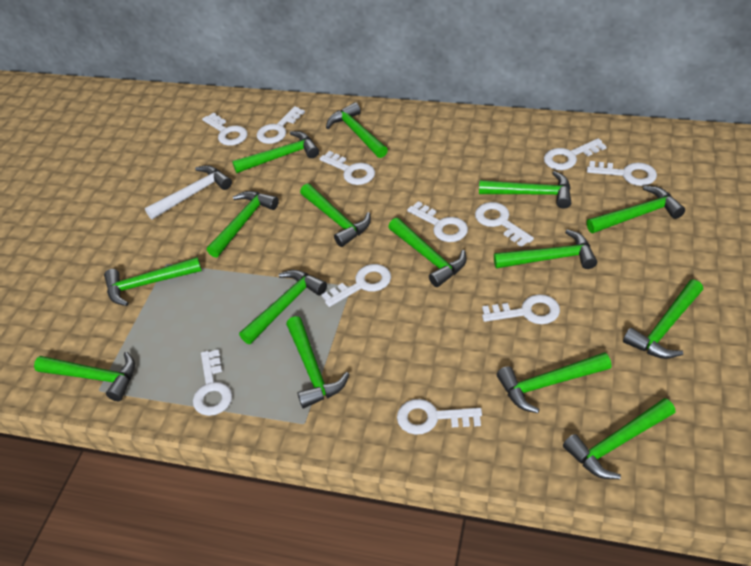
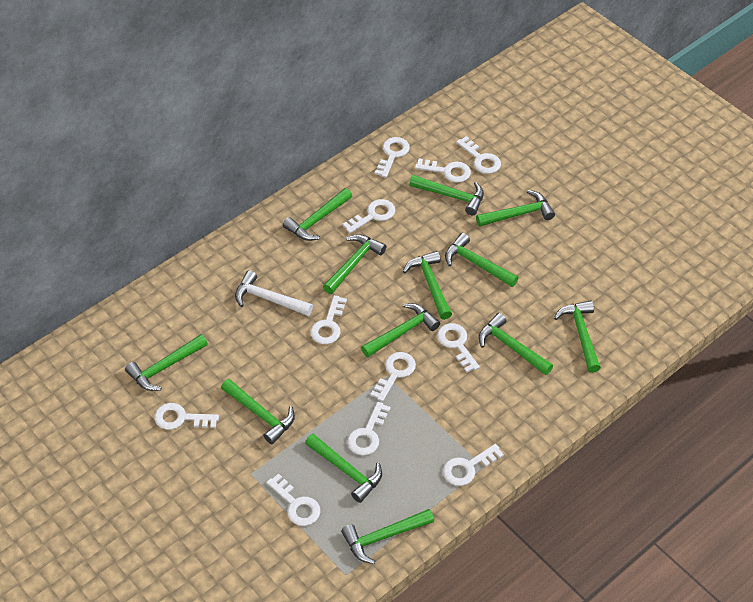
green hammer: [34,352,135,401] [104,257,202,306] [207,191,279,258] [232,131,319,173] [239,270,327,344] [286,316,349,408] [300,184,371,247] [326,102,388,158] [388,218,466,287] [479,171,571,209] [494,230,597,269] [497,352,611,413] [563,398,675,479] [587,186,685,233] [623,280,703,359] = 15 -> [125,334,208,391] [221,379,295,444] [283,188,352,241] [305,434,382,503] [323,234,386,294] [341,509,434,564] [361,303,440,357] [403,251,452,320] [409,175,484,215] [445,233,518,287] [476,190,555,227] [478,313,553,375] [554,300,601,373] = 13

